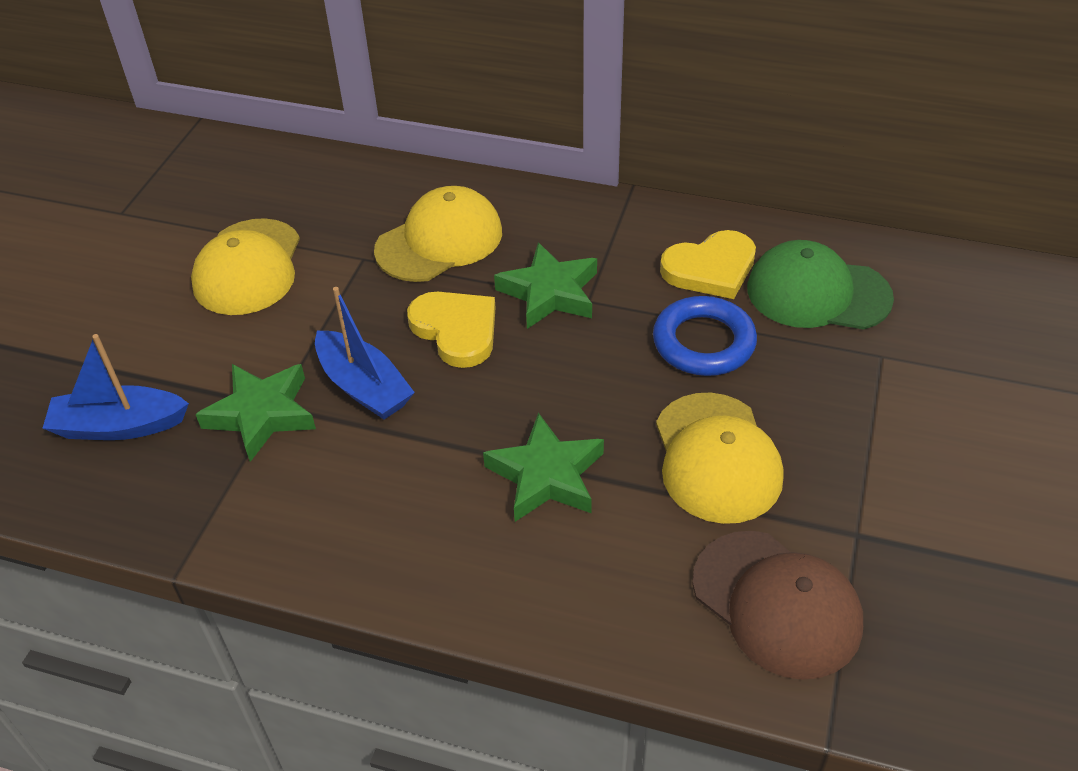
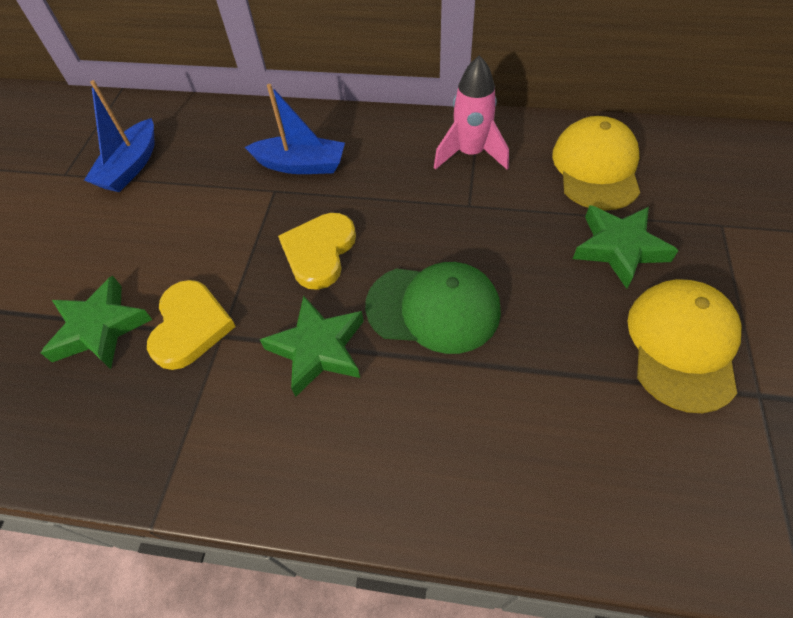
blue ring: [653,296,757,376] = 1 -> none = 0
brown cap: [692,531,863,680] = 1 -> none = 0
pink rocket: none = 0 -> [434,55,509,170] = 1
yellow cap: [191,218,300,315] [374,186,502,282] [656,393,783,524] = 3 -> [552,116,640,211] [627,279,741,413] = 2

